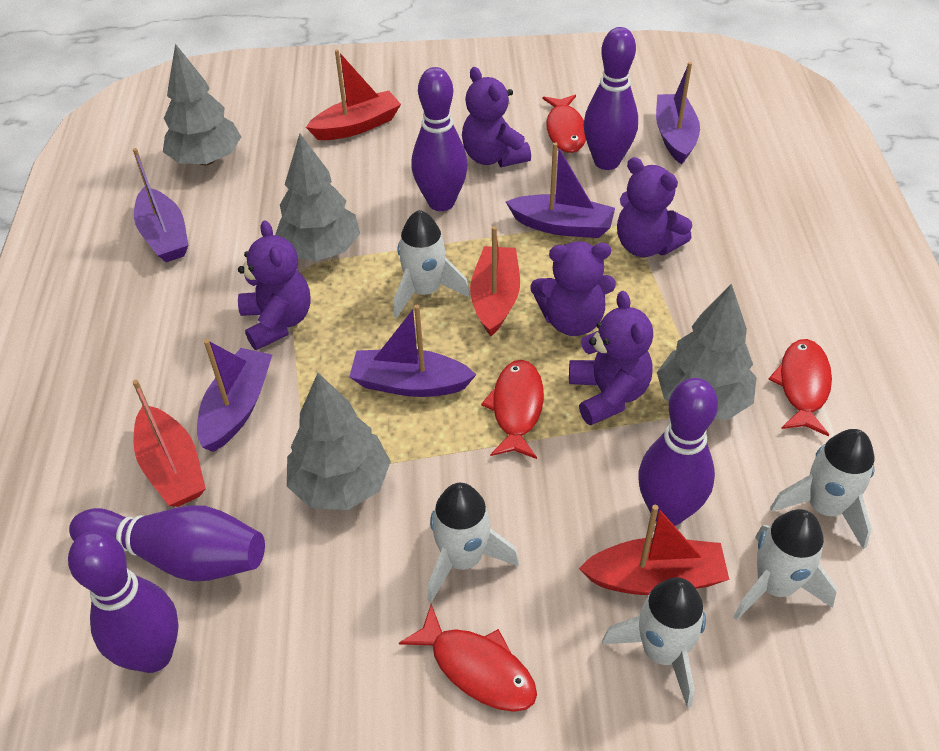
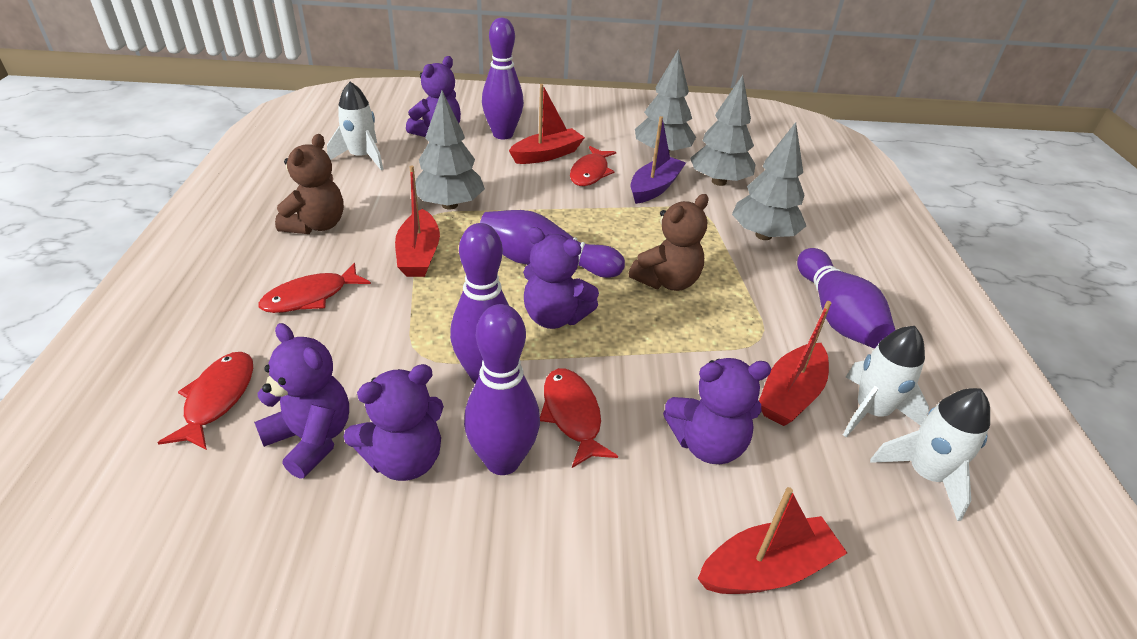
brown teddy bear: none = 0 -> [275,134,344,234] [629,194,708,291] = 2
purple boat: [133,148,189,262] [197,339,272,452] [349,305,476,397] [506,142,615,238] [656,62,700,164] = 5 -> [630,116,686,204] = 1
white rocket: [394,210,470,318] [427,483,519,602] [602,578,706,708] [733,509,837,620] [770,429,875,549] = 5 -> [327,81,383,170] [843,326,929,437] [870,388,990,521] = 3

